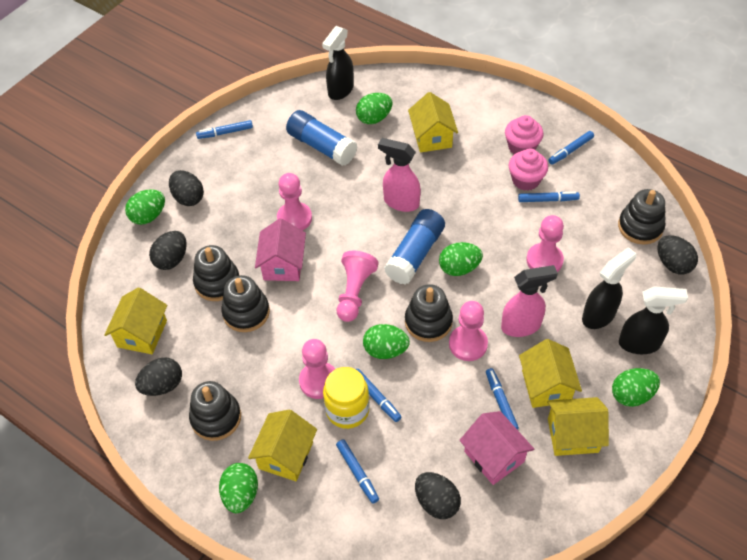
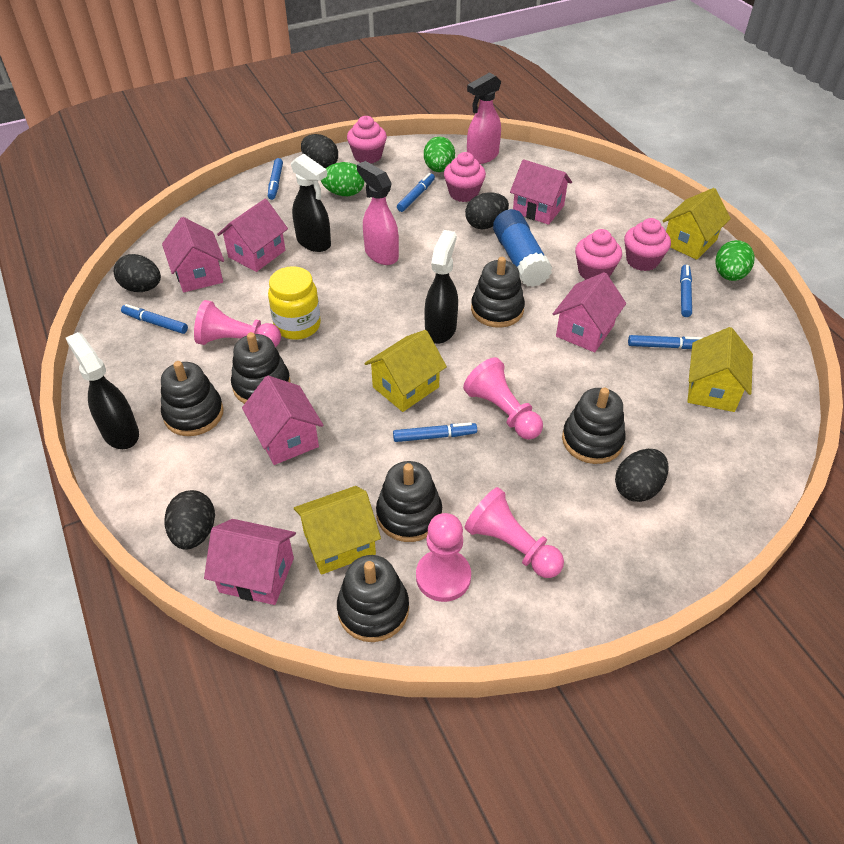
black stacking toy: [189,381,241,441] [193,245,239,301] [221,275,270,332] [405,284,453,342] [618,189,665,245] = 5 -> [161,361,224,436] [231,332,290,404] [337,555,409,642] [376,461,442,542] [471,257,525,328] [562,388,625,464] = 6
blue glue stick: [286,110,357,166] [384,209,445,284] = 2 -> [493,209,552,287] = 1
green egg: [125,189,165,225] [219,463,258,513] [356,93,392,124] [363,324,410,359] [439,242,483,276] [612,368,660,407] = 6 -> [321,162,365,196] [424,137,455,172] [715,240,755,281] = 3
pink cupcake: [505,115,544,154] [509,149,548,191] = 2 -> [347,116,387,164] [444,152,486,202] [575,229,622,280] [624,218,671,271] = 4
pink house: [255,218,306,281] [459,411,534,485] = 2 -> [162,217,224,292] [204,519,296,605] [217,199,288,272] [242,376,323,465] [510,159,572,225] [553,272,626,352] = 6
pink pawn: [277,173,312,231] [299,339,335,399] [337,250,379,322] [449,301,488,361] [526,215,564,272] = 5 -> [194,300,281,347] [416,513,471,602] [463,357,543,440] [464,487,564,578] = 4
yellow house: [104,287,167,354] [248,409,317,481] [408,92,458,152] [519,339,582,408] [547,397,609,456] = 5 -> [294,486,381,575] [364,330,447,412] [663,188,731,260] [687,327,753,412] = 4

